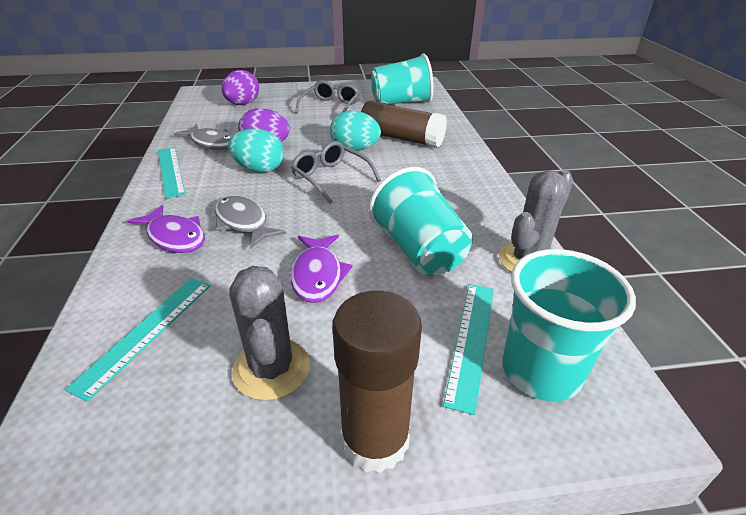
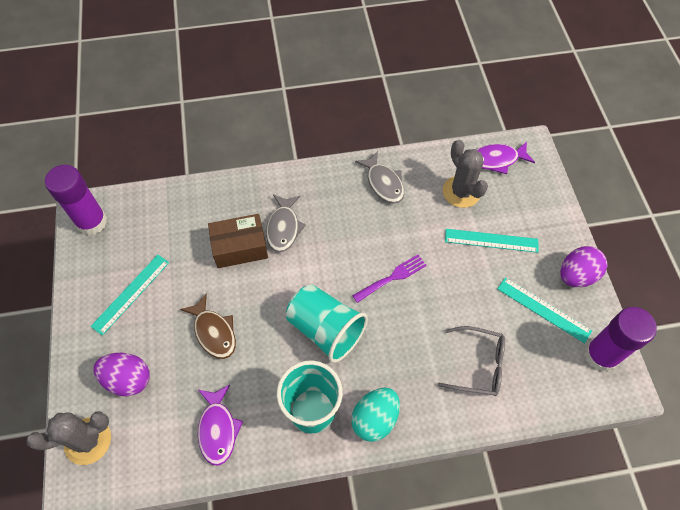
brown box: none = 0 -> [208,214,268,268] = 1
brown fish: none = 0 -> [180,294,236,359] = 1
brown glue stick: [333,291,422,473] [361,101,447,148] = 2 -> none = 0
grey glasses: [291,141,381,203] [295,80,360,114] = 2 -> [437,326,505,396] = 1
purple fork: none = 0 -> [352,255,427,303] = 1
purple glue stick: none = 0 -> [45,165,107,235] [584,307,657,372] = 2
turquoise cup: [369,167,473,276] [371,54,434,105] [503,249,636,402] = 3 -> [277,361,343,433] [286,285,368,363] = 2
turquoise egg: [228,129,284,173] [330,110,381,151] = 2 -> [351,388,400,442] = 1

